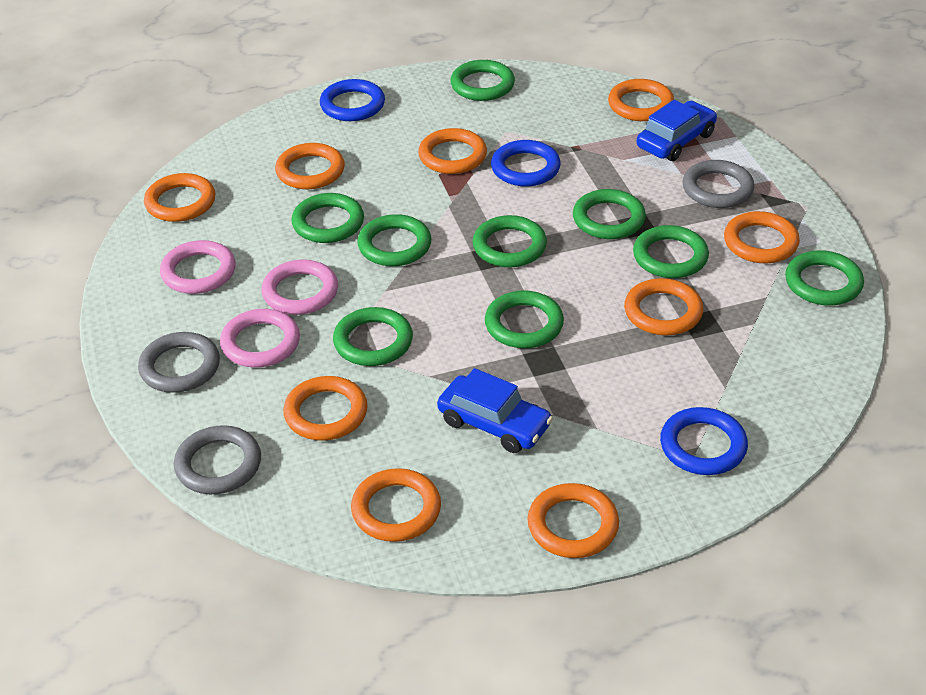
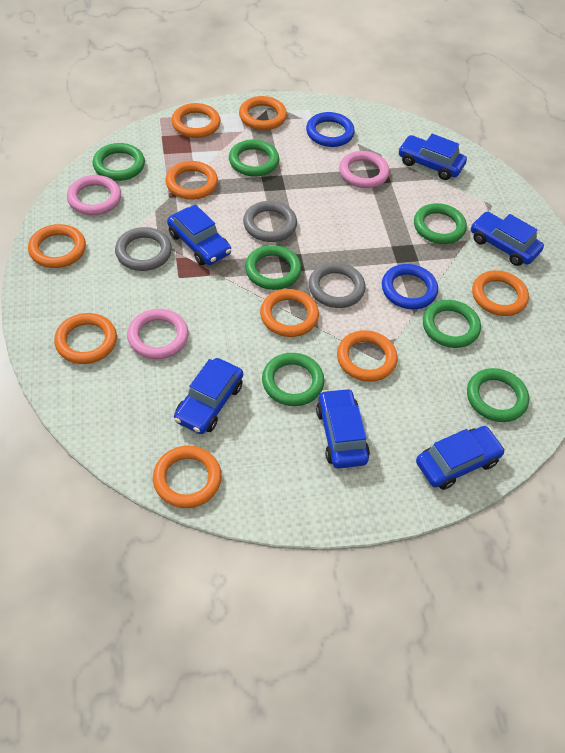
blue car: [437,368,553,453] [637,100,717,161] = 2 -> [167,205,231,265] [174,358,243,434] [316,388,370,469] [398,134,467,180] [416,426,505,490] [471,212,544,266] = 6
blue ring: [320,79,385,121] [491,140,561,186] [660,407,748,475] = 3 -> [306,112,355,147] [382,264,438,309] = 2
green ring: [292,193,364,243] [333,307,413,366] [357,214,432,266] [450,60,515,101] [473,215,547,267] [485,290,564,348] [573,189,646,239] [633,225,709,278] [785,250,864,306] = 9 -> [93,143,145,181] [229,139,279,177] [245,245,302,290] [262,353,324,406] [414,203,467,244] [423,300,481,348] [467,368,529,422] = 7

